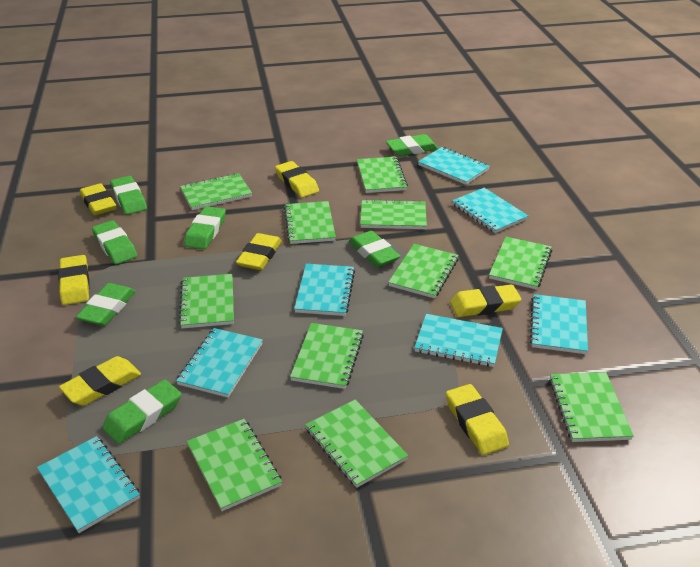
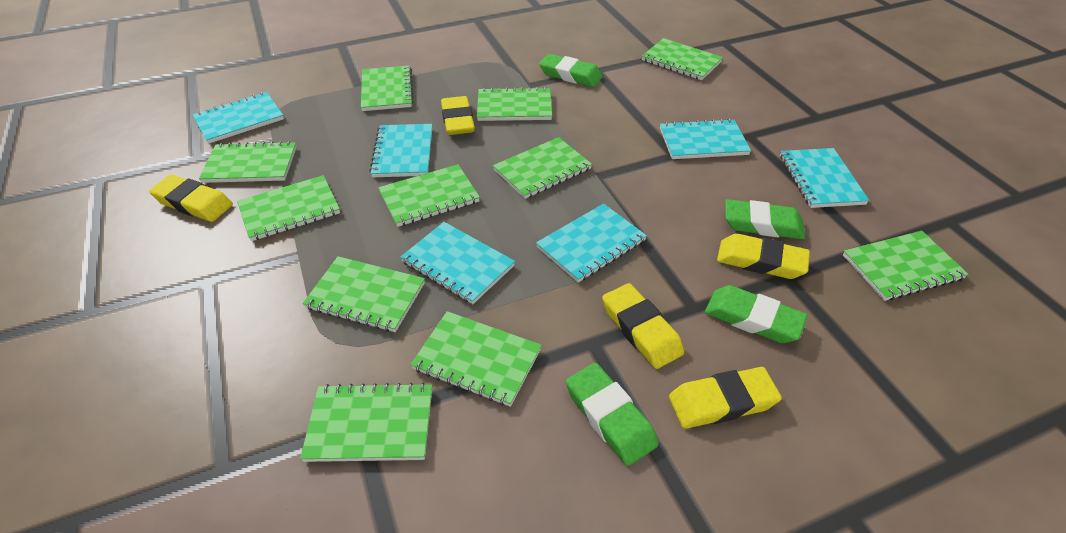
green eraser: [76,283,136,326] [92,220,137,264] [102,379,181,444] [110,176,147,215] [184,206,226,249] [349,230,401,267] [386,134,438,156] = 7 -> [539,54,603,87] [566,363,658,466] [705,285,807,343] [725,199,805,239] = 4
turquoise notebook: [37,436,140,533] [176,328,263,398] [294,264,355,316] [414,314,503,367] [418,147,490,185] [452,188,528,233] [530,294,588,354] = 7 -> [193,92,284,144] [369,124,432,177] [400,222,515,304] [536,204,647,283] [660,119,751,159] [780,148,869,208] = 6
yellow eraser: [58,255,90,305] [59,356,141,406] [80,183,116,215] [236,233,282,270] [275,161,319,198] [446,384,509,455] [450,284,522,317] = 7 -> [149,175,233,222] [441,96,475,135] [602,283,684,369] [669,367,782,429] [717,233,810,279] = 5

